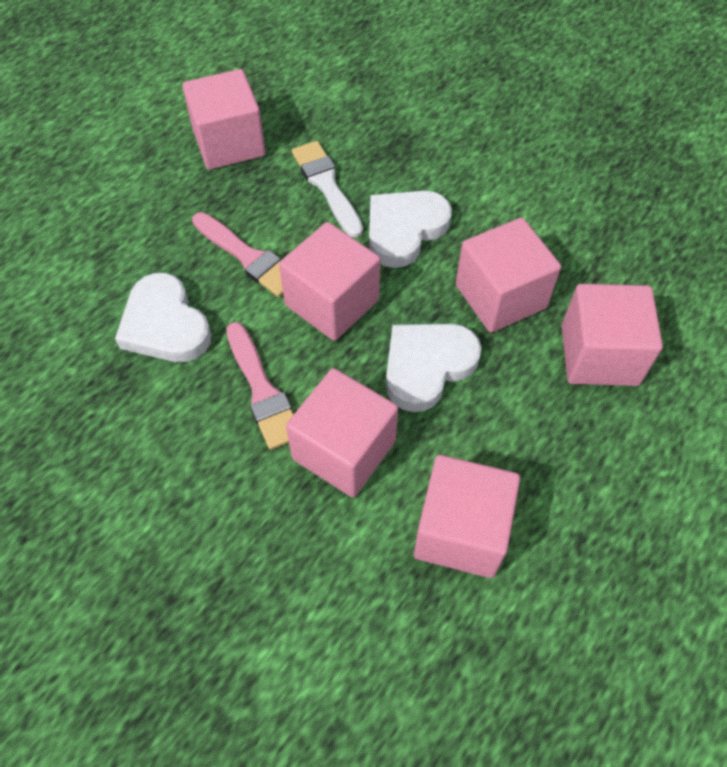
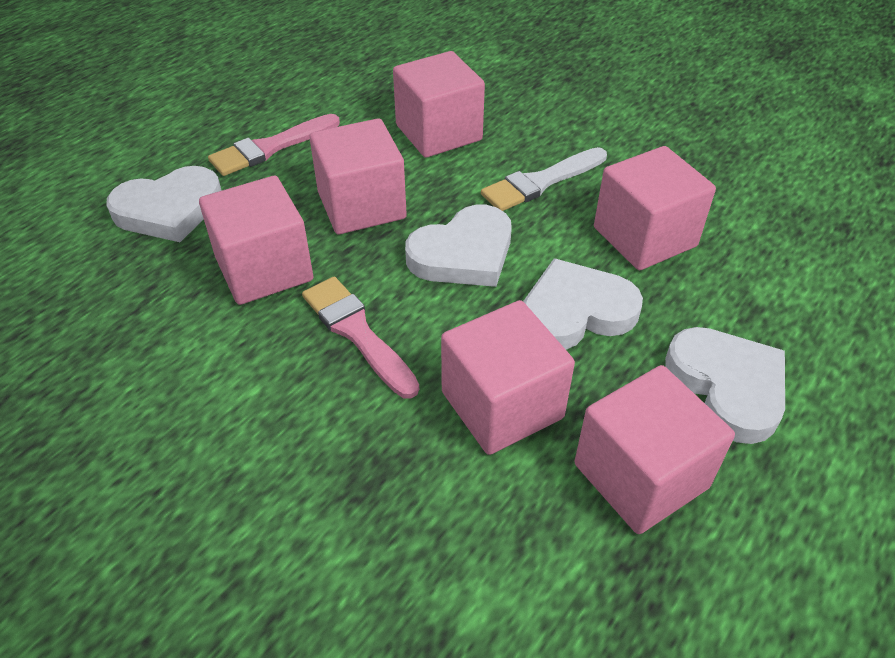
white heart: [115,273,212,362] [369,191,452,268] [386,324,482,412] = 3 -> [106,166,222,242] [405,205,512,287] [523,258,643,350] [665,327,785,444] = 4

